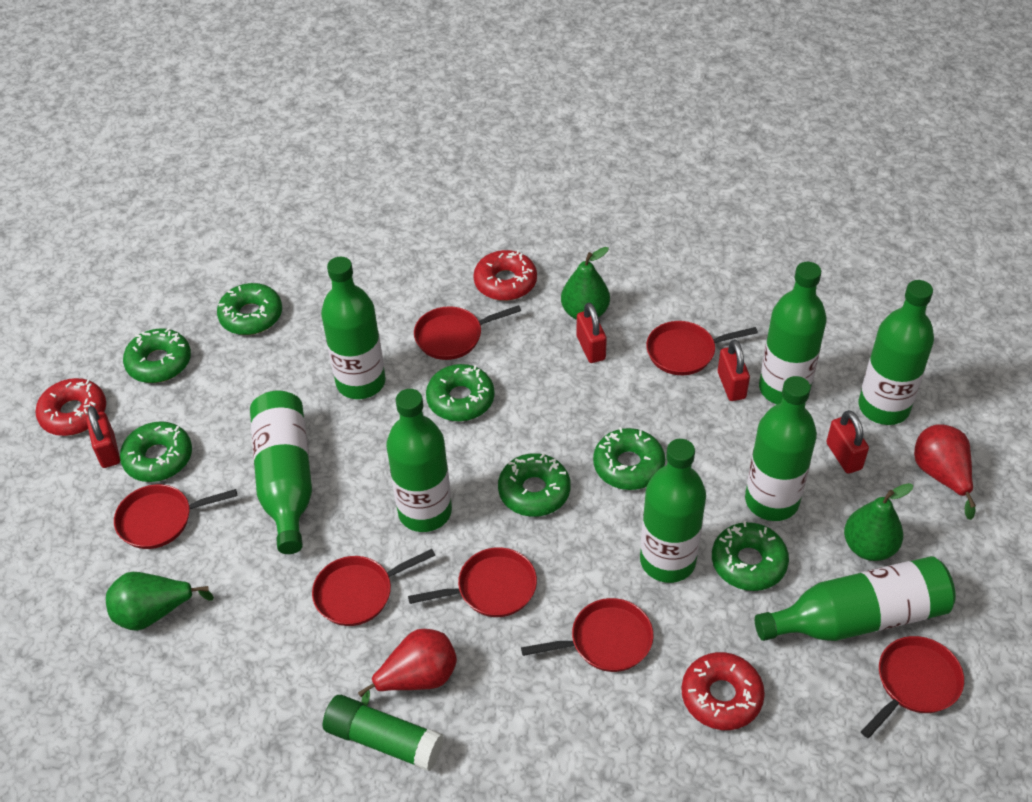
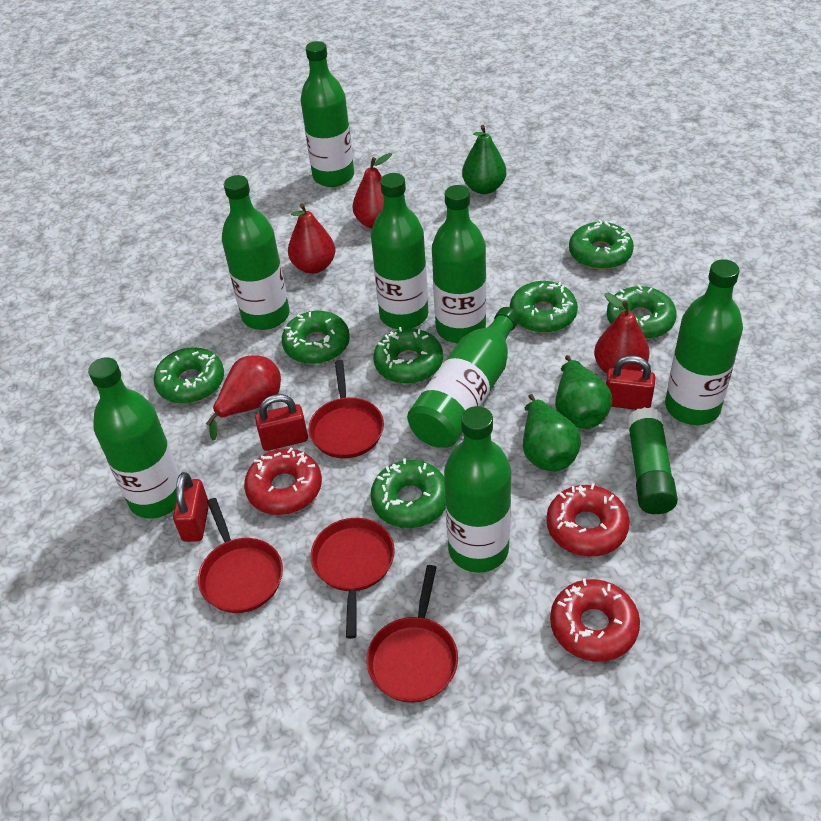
red padlock: [86,406,120,468] [576,303,607,363] [718,339,750,401] [826,410,869,474] = 4 -> [173,472,209,542] [255,394,308,451] [606,355,655,410] = 3
red pan: [114,484,237,549] [312,549,435,626] [408,547,537,617] [414,305,521,360] [521,598,653,672] [646,321,758,375] [861,636,964,738] = 7 -> [198,498,283,613] [308,360,384,459] [311,518,395,639] [366,565,458,703] = 4
red pear: [358,629,457,706] [914,424,976,520] = 2 -> [206,355,281,441] [288,203,335,274] [353,153,392,229] [594,293,650,374] = 4

